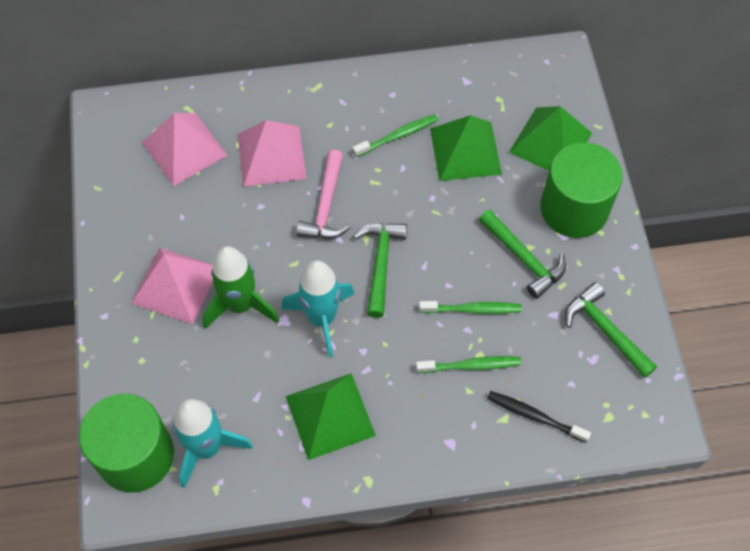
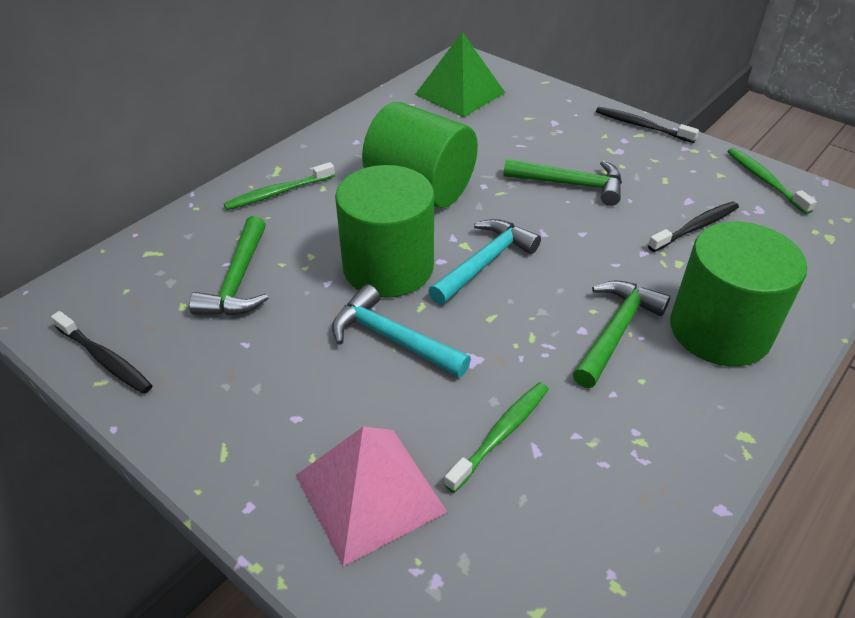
black toothbrush: [487,391,591,443] = 1 -> [51,311,153,394] [596,107,699,143] [648,201,739,252] = 3
green cylinder: [79,394,174,493] [540,142,623,238] = 2 -> [335,165,434,298] [362,102,478,208] [670,222,807,366] = 3
green pyramid: [286,373,376,460] [430,115,502,181] [509,106,592,171] = 3 -> [415,32,505,117] = 1
green rocket: [203,246,279,329] = 1 -> none = 0
pink hammer: [296,150,351,239] = 1 -> none = 0
pink pyramid: [131,247,213,324] [142,113,228,186] [238,120,307,187] = 3 -> [295,427,447,566] = 1
turquoise hammer: none = 0 -> [332,284,471,378] [428,219,541,305] = 2
turquoise rocket: [173,399,253,488] [281,260,355,358] = 2 -> none = 0

